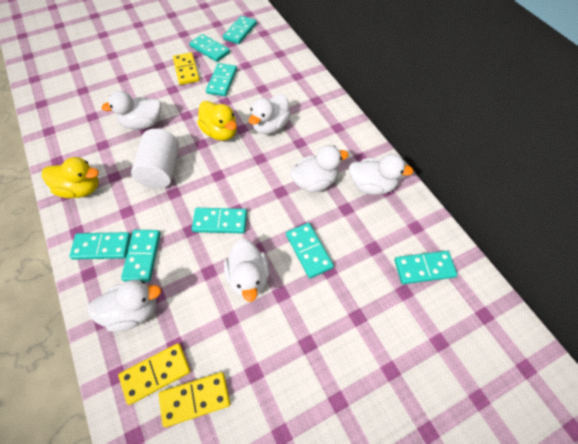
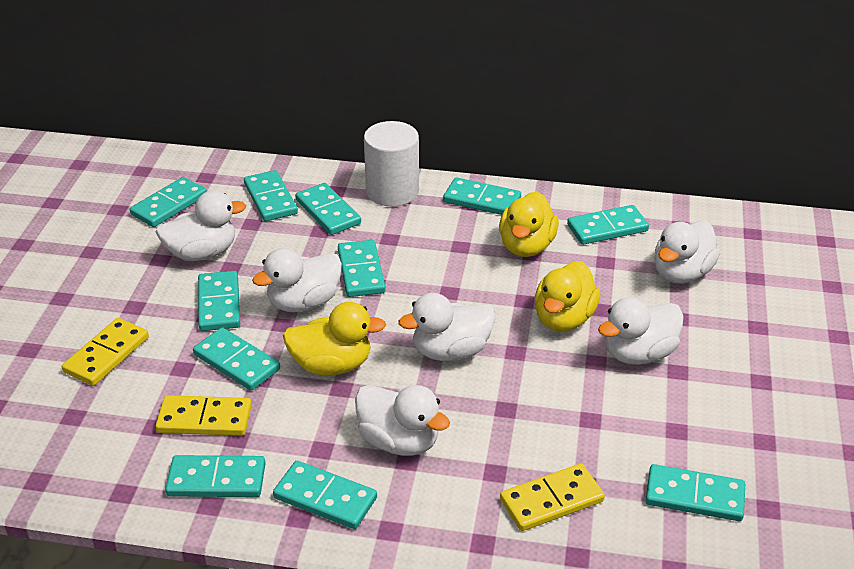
turquoise domino: [69,232,131,260] [121,230,161,282] [190,34,230,62] [192,208,247,233] [206,63,237,96] [223,16,257,44] [286,223,334,278] [395,251,457,284] = 8 -> [130,177,207,227] [165,455,265,497] [193,327,280,391] [198,271,240,331] [244,170,298,221] [273,461,377,529] [295,183,361,235] [338,240,386,297] [443,177,521,215] [567,205,649,245] [646,464,745,521] = 11
yellow duck: [42,157,99,198] [197,101,237,141] = 2 -> [283,302,386,375] [499,192,559,257] [535,261,601,332] = 3

